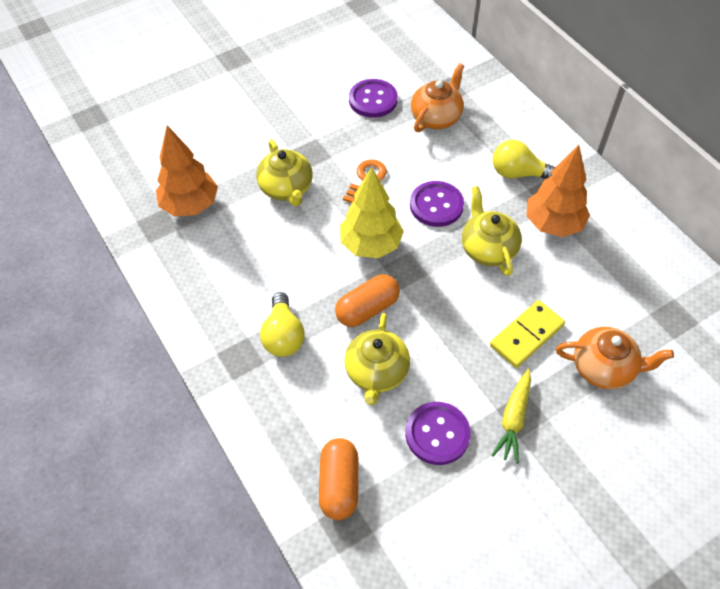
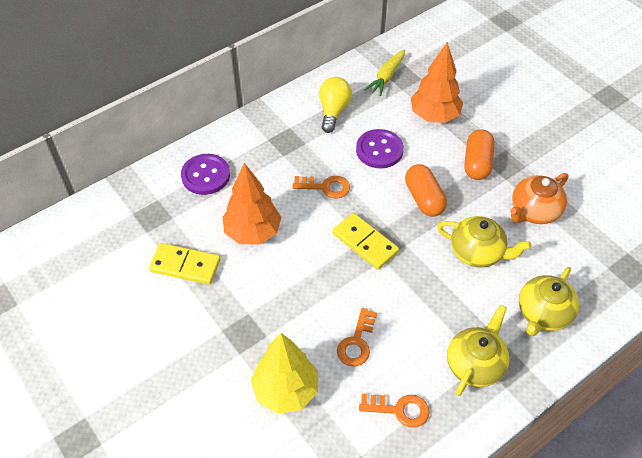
orange key: [343,159,387,204] = 1 -> [292,176,350,198] [337,308,377,366] [359,393,429,428] = 3
orange teapot: [411,63,464,132] [556,327,674,389] = 2 -> [510,173,568,224] = 1
purple button: [349,79,398,118] [405,402,471,465] [410,181,464,227] = 3 -> [181,154,230,195] [356,129,404,168] = 2
yellow domino: [490,300,565,368] = 1 -> [149,243,221,285] [332,213,399,270] = 2
yellow light bulb: [260,292,304,357] [493,140,555,179] = 2 -> [319,77,352,133] = 1

